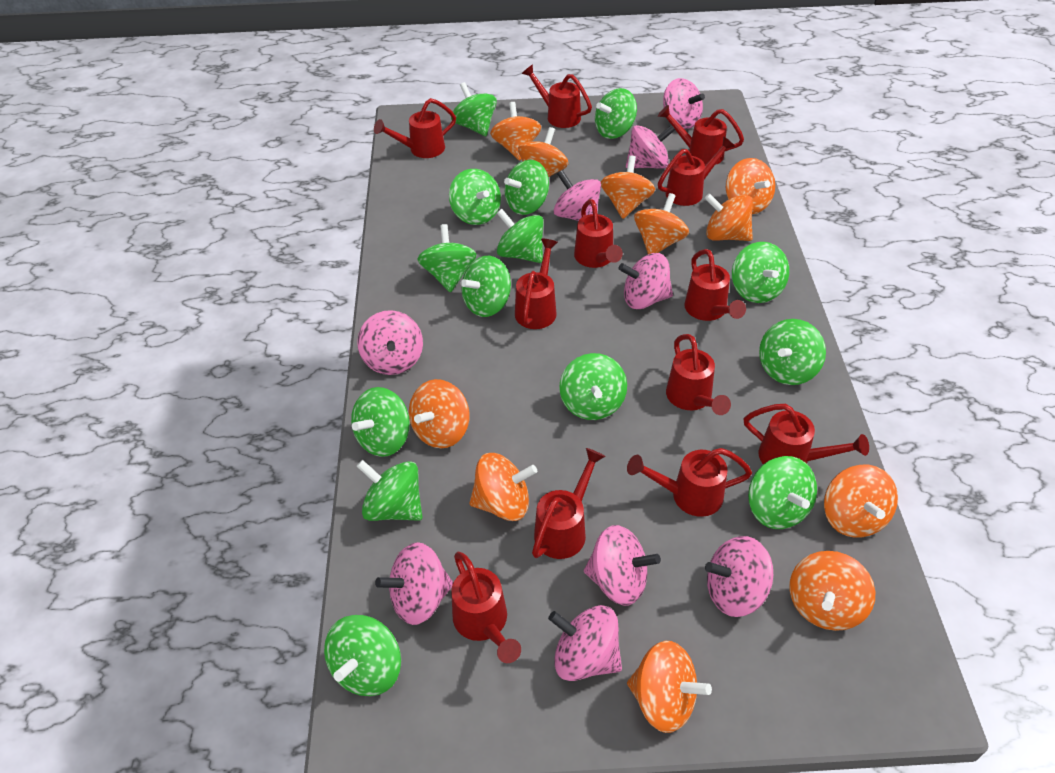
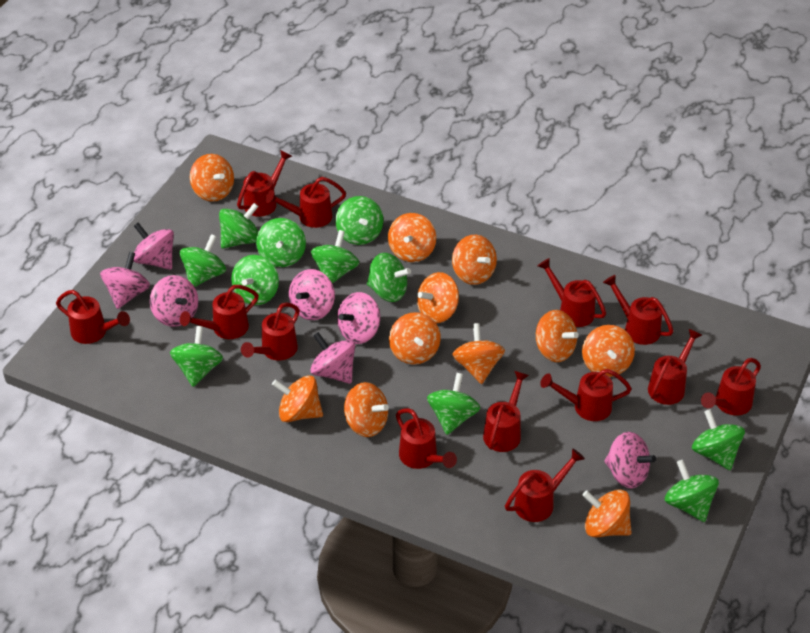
green spinning top: [324,615,401,696] [351,387,410,457] [357,460,422,521] [417,224,477,293] [449,169,501,225] [451,82,497,136] [461,256,511,317] [497,209,544,263] [504,160,549,215] [559,353,627,420] [595,88,637,139] [732,242,789,303] [748,456,817,529] [759,319,826,385] = 14 -> [170,326,223,387] [180,234,226,287] [219,203,259,249] [231,255,279,305] [256,218,306,267] [311,230,359,284] [335,196,383,245] [367,253,411,302] [427,373,480,435] [665,460,719,522] [692,409,745,470] = 11
pink spinning top: [357,310,423,375] [375,542,453,625] [548,605,622,681] [554,170,601,221] [584,525,661,606] [618,253,673,309] [626,125,675,169] [663,78,705,129] [705,536,773,617] = 9 -> [100,252,150,309] [133,222,174,270] [150,275,198,327] [289,269,335,320] [311,332,355,384] [337,292,380,344] [604,432,656,488] = 7
red watering can: [374,98,456,158] [451,552,521,663] [515,239,558,329] [522,64,592,128] [532,448,606,559] [574,199,623,268] [627,448,752,517] [658,105,744,165] [658,136,735,206] [666,334,731,415] [684,249,746,321] [744,404,869,464] = 12 -> [56,290,130,344] [180,285,259,339] [237,150,292,217] [241,302,300,360] [265,177,346,228] [396,408,457,469] [483,371,529,452] [505,448,585,522] [538,258,606,327] [540,369,632,421] [603,275,673,345] [648,329,702,405] [701,358,761,415] = 13

